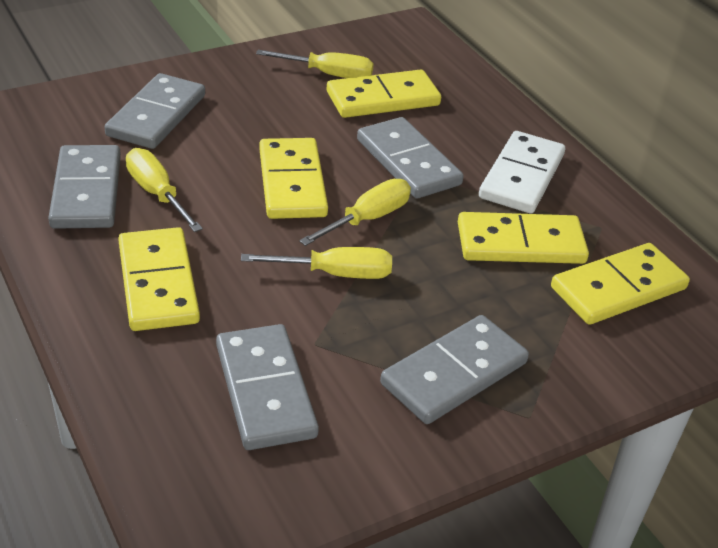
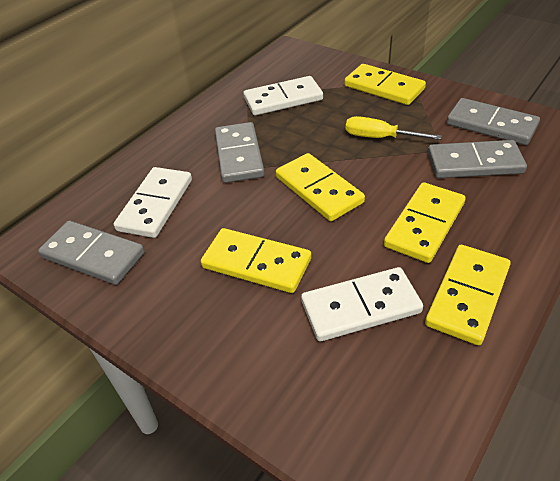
grey domino: [48,145,121,229] [104,73,205,149] [216,324,319,450] [357,117,464,198] [380,315,529,424] = 5 -> [38,220,144,285] [215,122,265,183] [428,140,527,178] [447,98,540,145] = 4
white domino: [479,131,565,214] = 1 -> [114,167,192,238] [243,76,323,116] [301,267,423,341] = 3
yellow screwdriver: [126,148,203,232] [241,247,392,279] [256,50,374,78] [299,179,411,246] = 4 -> [346,116,442,140] = 1

